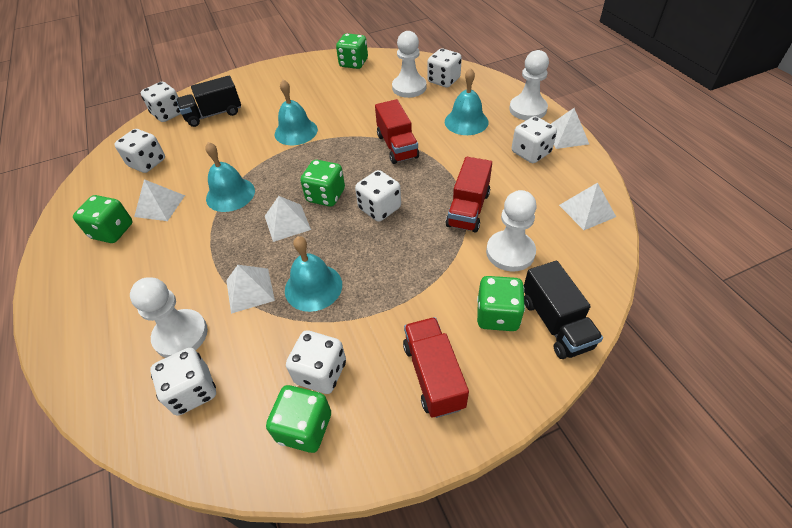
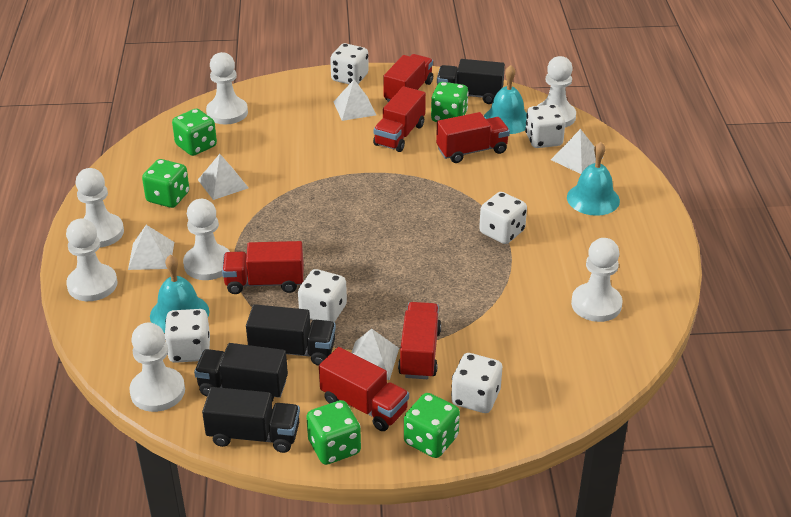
black truck: [176,76,241,127] [524,261,603,359] = 2 -> [194,343,288,402] [202,387,300,453] [246,304,336,366] [437,59,505,104] = 4
red truck: [375,99,419,164] [403,317,469,418] [446,157,492,233] = 3 -> [222,241,304,294] [319,347,409,431] [373,86,426,152] [383,54,433,102] [398,302,441,379] [436,112,510,163] = 6
turquoise bell: [205,142,255,212] [275,80,318,145] [285,236,342,312] [445,68,488,135] = 4 -> [150,254,209,333] [484,65,527,134] [567,142,620,216] = 3
white dice: [115,129,165,173] [141,82,181,122] [150,348,216,416] [286,330,346,394] [355,170,401,222] [427,48,462,88] [512,116,557,163] = 7 -> [165,309,210,363] [298,269,347,322] [330,43,369,84] [451,353,502,413] [479,192,527,244] [525,104,565,148] = 6
white pawn: [130,277,208,358] [392,31,426,98] [486,190,537,271] [509,50,549,120] = 4 -> [66,218,118,301] [76,168,124,247] [129,322,185,412] [183,199,230,280] [206,52,248,124] [537,56,576,128] [571,238,623,322] = 7

